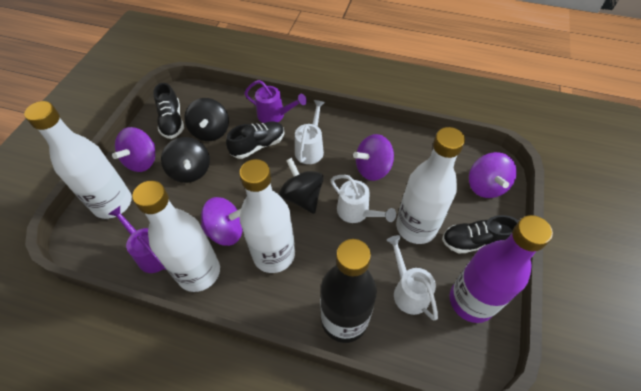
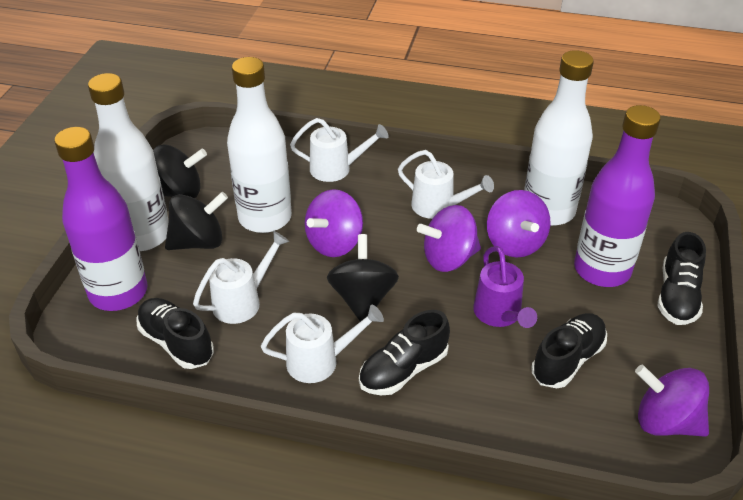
black bottle: [320,239,377,343] = 1 -> none = 0
black shoe: [153,83,184,139] [226,121,285,159] [442,215,519,253] = 3 -> [137,298,214,369] [359,310,450,395] [531,313,607,388] [657,232,706,325] = 4
purple bottle: [449,215,553,323] = 1 -> [54,127,148,311] [574,105,661,287] = 2
purple watering can: [108,206,166,273] [244,80,307,123] = 2 -> [473,246,537,328] = 1
white bottle: [24,101,132,219] [132,181,220,292] [239,159,295,273] [396,127,465,244] = 4 -> [88,73,169,251] [227,57,292,233] [525,50,594,226] = 3
white watering can: [295,100,325,164] [331,175,396,223] [386,235,438,320] = 3 -> [193,231,289,324] [261,305,384,383] [290,118,389,182] [398,150,494,219] = 4

